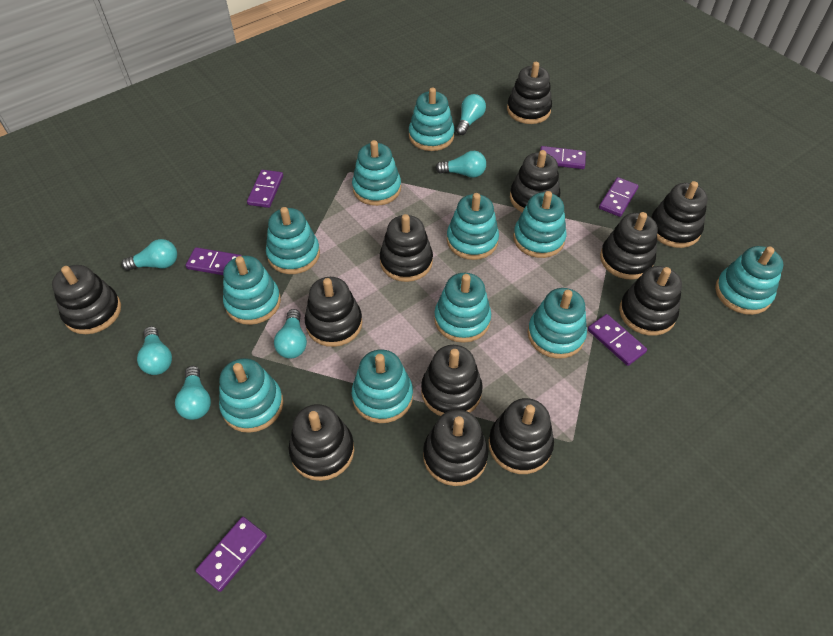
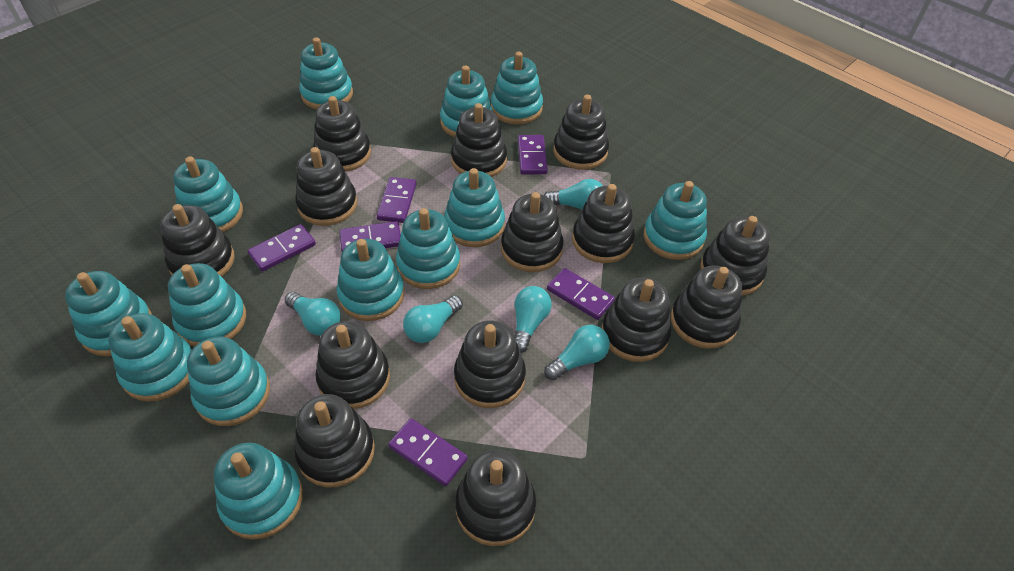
black stacking toy: [52,265,121,334] [289,404,354,481] [305,277,362,347] [380,214,433,282] [421,345,483,416] [423,409,488,486] [489,398,554,474] [507,62,552,124] [510,150,560,212] [600,212,658,280] [619,266,682,336] [651,181,708,248] = 12 -> [160,204,235,277] [294,394,375,487] [295,147,357,226] [313,96,371,172] [315,321,390,409] [451,103,507,177] [454,321,526,408] [455,450,536,546] [501,192,564,272] [553,95,609,170] [572,184,635,263] [602,278,671,362] [671,266,742,349] [700,216,770,296] = 14
turquoise light bulb: [121,239,177,271] [137,326,172,375] [175,366,211,420] [274,309,307,359] [435,151,486,178] [456,94,486,135] = 6 -> [285,292,341,336] [403,295,463,343] [514,286,552,353] [544,179,603,210] [544,325,610,380] = 5
turquoise stacking toy: [219,358,283,433] [223,256,281,325] [266,207,320,274] [352,140,401,206] [352,349,413,423] [409,88,454,151] [434,273,491,343] [447,193,499,260] [513,191,567,258] [528,288,587,359] [715,246,783,315] = 11 -> [65,271,152,356] [108,313,192,402] [168,263,246,347] [173,156,243,232] [187,337,270,426] [214,443,303,540] [299,37,353,109] [337,239,404,321] [396,208,460,289] [440,65,493,137] [444,168,505,247] [491,52,543,125] [644,181,707,260] = 13

